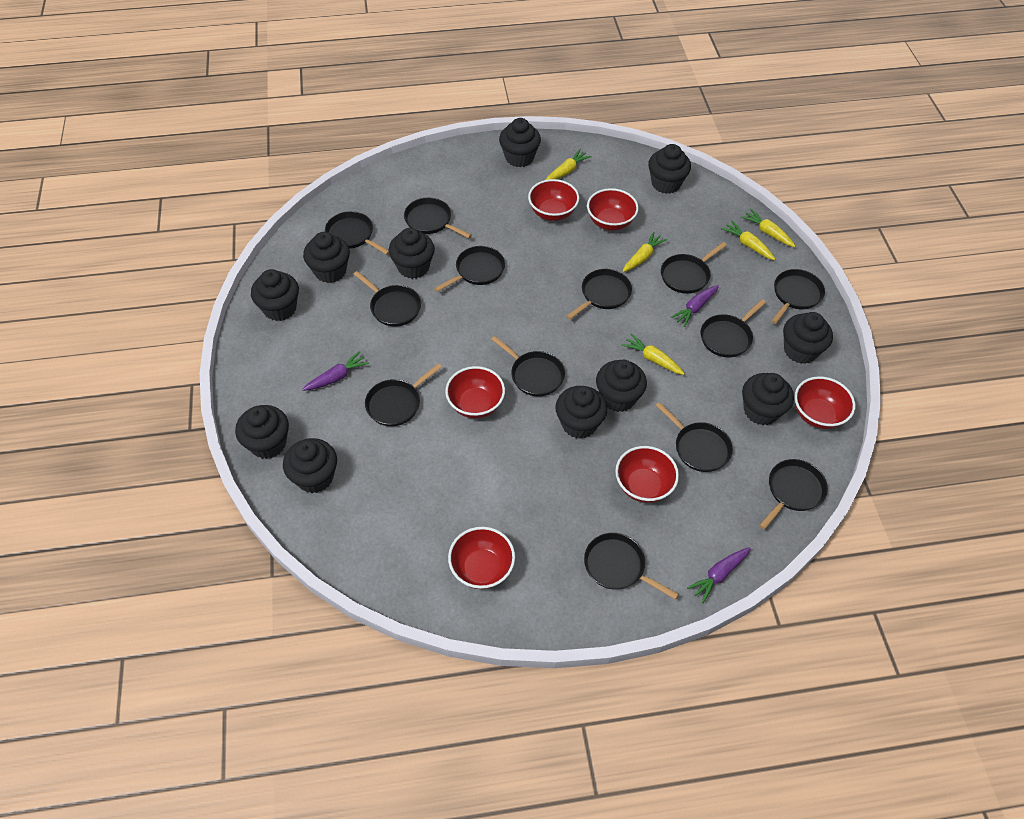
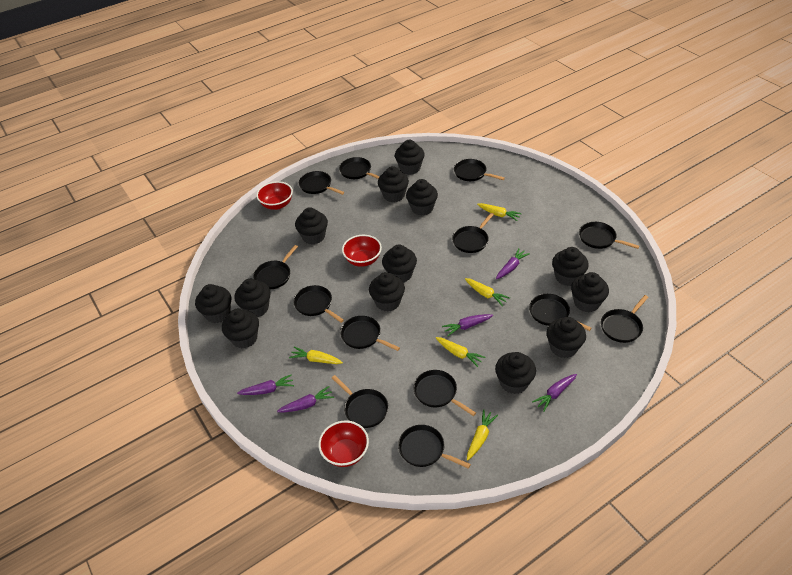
black cupcake: [235,405,289,459] [251,269,299,321] [283,438,337,493] [303,232,350,283] [389,228,435,279] [499,118,541,167] [555,386,607,439] [596,360,647,412] [648,144,691,194] [742,373,794,425] [783,312,833,364] = 11 -> [195,284,231,323] [222,309,259,348] [234,279,271,317] [295,207,328,245] [369,272,405,312] [378,166,409,202] [382,244,417,282] [395,140,425,175] [406,179,438,216] [495,352,536,394] [546,317,586,358] [552,247,589,286] [571,272,609,312] = 13
purple carrot: [302,351,369,391] [671,285,719,327] [687,547,751,603] = 3 -> [237,374,294,395] [277,386,334,413] [442,314,493,336] [496,248,530,279] [532,374,577,411] = 5
red bowl: [445,366,505,419] [448,527,515,589] [528,179,579,221] [587,188,639,231] [615,446,679,503] [794,376,855,429] = 6 -> [256,181,293,210] [318,420,369,467] [342,235,382,267] = 3

